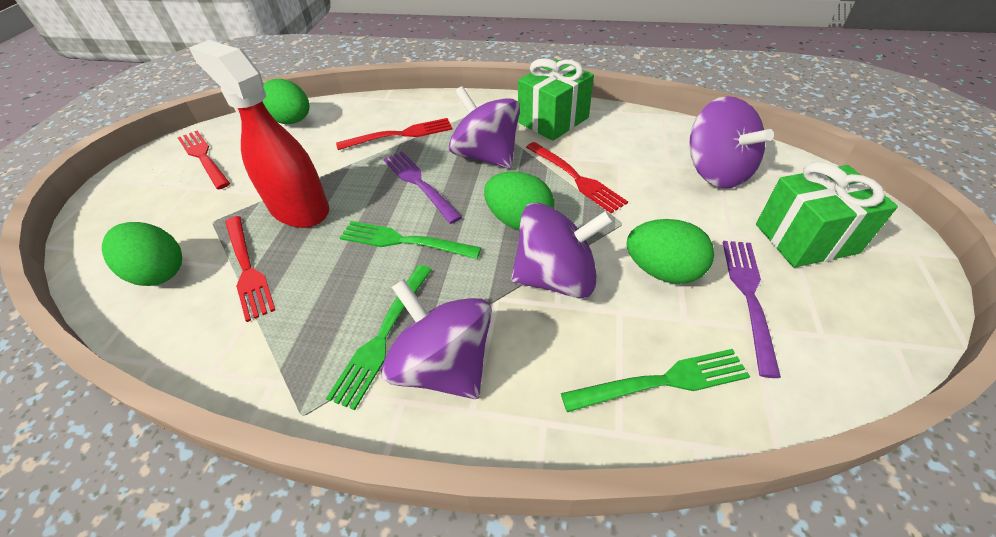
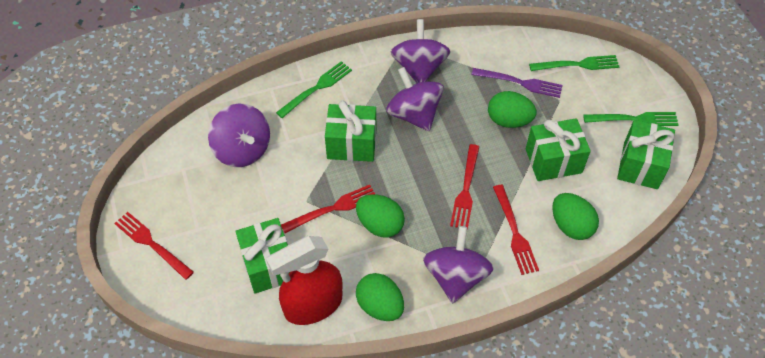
green gift: [518,58,594,141] [756,162,898,268] = 2 -> [235,218,290,294] [325,101,376,162] [526,118,591,181] [617,120,675,189] = 4
purple fork: [384,152,462,224] [722,241,781,378] = 2 -> [471,68,563,98] = 1

